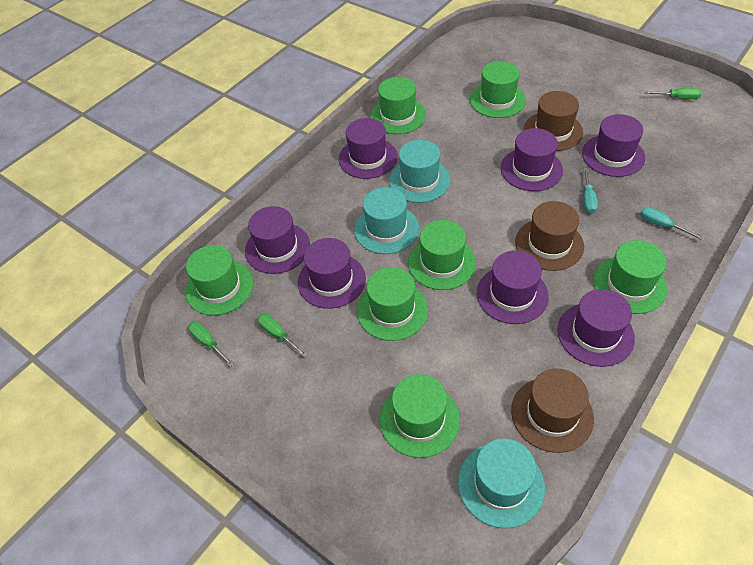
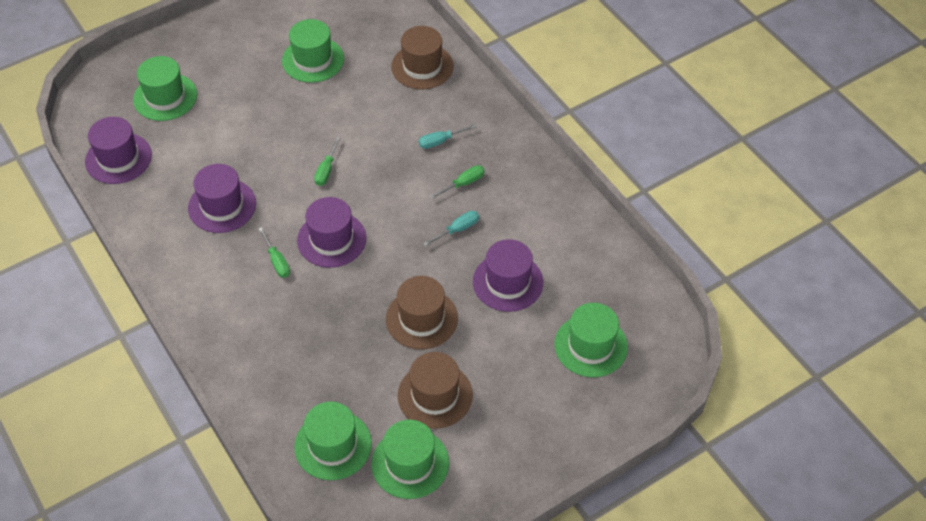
green hat: [185,245,253,316] [357,267,428,341] [370,77,426,134] [380,374,460,458] [408,220,476,290] [470,61,526,118] [593,240,668,314] = 7 -> [133,56,197,121] [282,19,344,83] [294,402,372,480] [371,420,449,499] [554,303,628,377] = 5
purple hat: [245,206,310,274] [298,238,366,309] [339,118,397,179] [477,251,549,324] [501,128,563,191] [557,289,635,367] [582,114,645,177] = 7 -> [85,117,152,184] [188,164,256,233] [297,197,366,268] [473,239,543,312] = 4
turquoise hat: [354,187,419,254] [389,140,450,203] [458,438,545,529] = 3 -> none = 0

